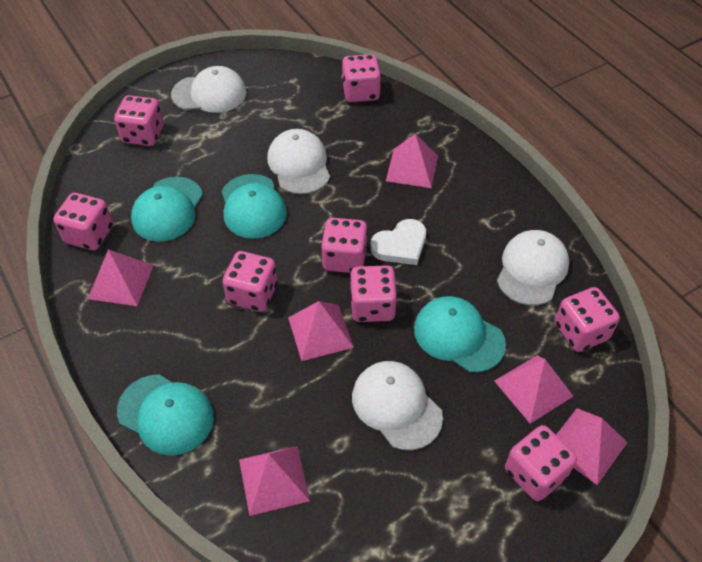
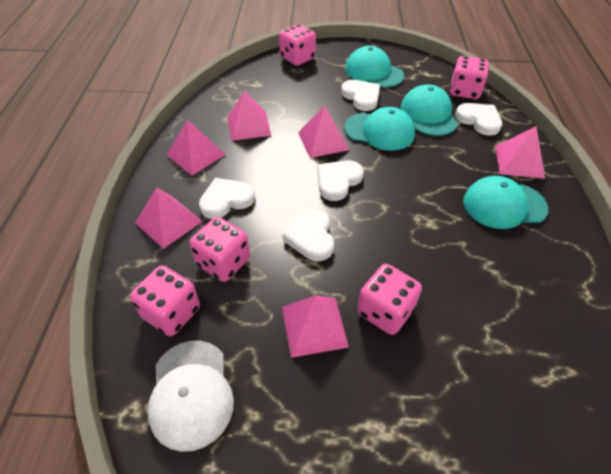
pink dice: [53,193,113,250] [114,95,164,146] [223,251,278,312] [321,218,368,273] [342,54,381,102] [350,265,397,322] [505,425,577,501] [555,287,620,352] = 8 -> [130,265,200,336] [189,217,250,282] [279,24,316,66] [357,264,422,335] [450,56,489,99] = 5
white cap: [171,66,247,113] [267,129,330,194] [352,361,443,450] [497,230,569,306] = 4 -> [147,341,234,452] = 1
white heart: [371,219,426,265] = 1 -> [199,178,255,219] [282,209,334,261] [317,160,364,201] [341,80,380,111] [455,103,502,136] = 5

